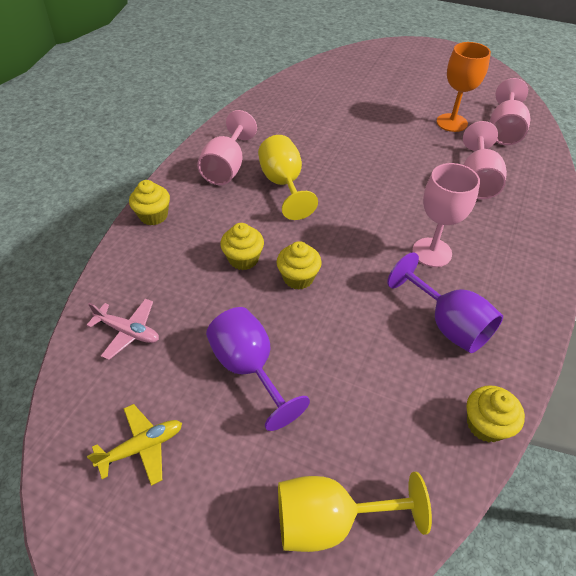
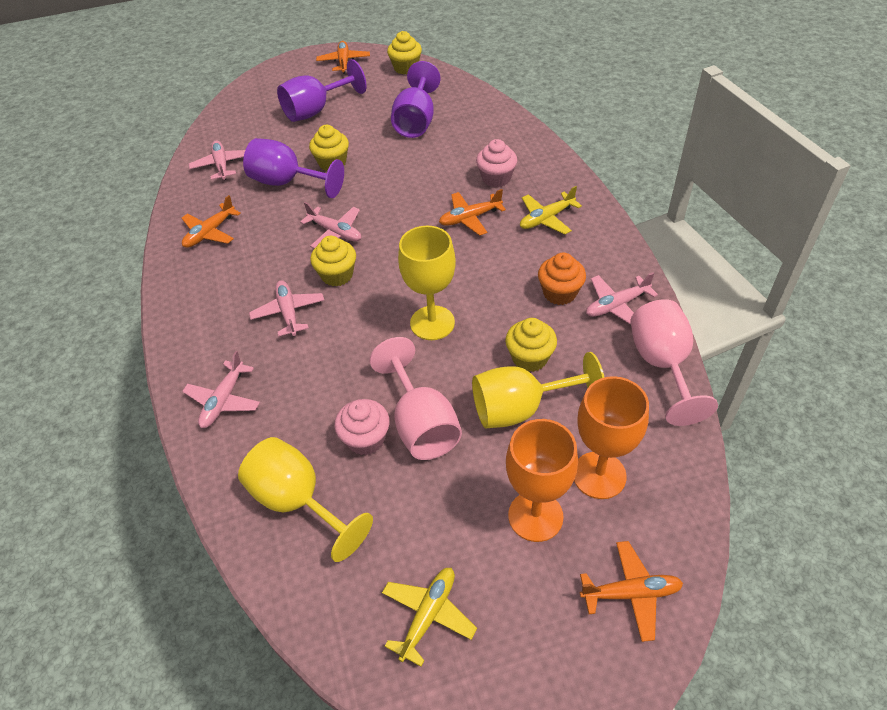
orange cupcake: none = 0 -> [538,252,586,305] = 1
orange goblet: [436,42,491,132] = 1 -> [506,419,578,542] [574,376,649,499] = 2
orange plane: none = 0 -> [181,195,241,248] [316,41,370,74] [439,189,506,236] [580,541,683,642] = 4
pink cupcake: none = 0 -> [334,399,390,455] [476,139,517,187] = 2
pink goblet: [197,110,257,185] [412,163,480,267] [463,121,507,199] [490,78,530,145] = 4 -> [369,337,462,460] [630,299,718,426] = 2
pink plane: [87,299,159,360] = 1 -> [182,351,260,428] [189,140,245,180] [249,280,324,337] [300,202,361,249] [586,272,658,325] = 5
purple goblet: [206,307,310,431] [387,252,503,353] = 2 -> [243,138,344,198] [277,59,367,122] [391,61,441,138] = 3
yellow goblet: [258,135,318,220] [278,472,432,552] = 2 -> [238,437,373,562] [398,226,456,340] [472,352,604,428] = 3
yellow plane: [87,404,182,486] = 1 -> [382,568,477,667] [520,186,582,235] = 2

